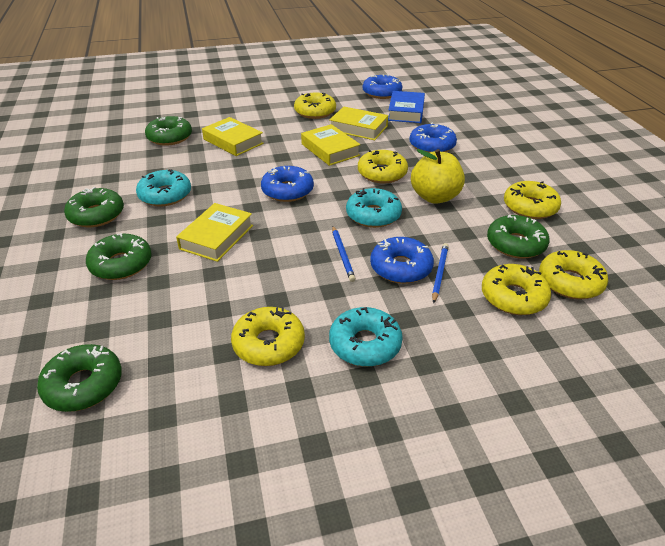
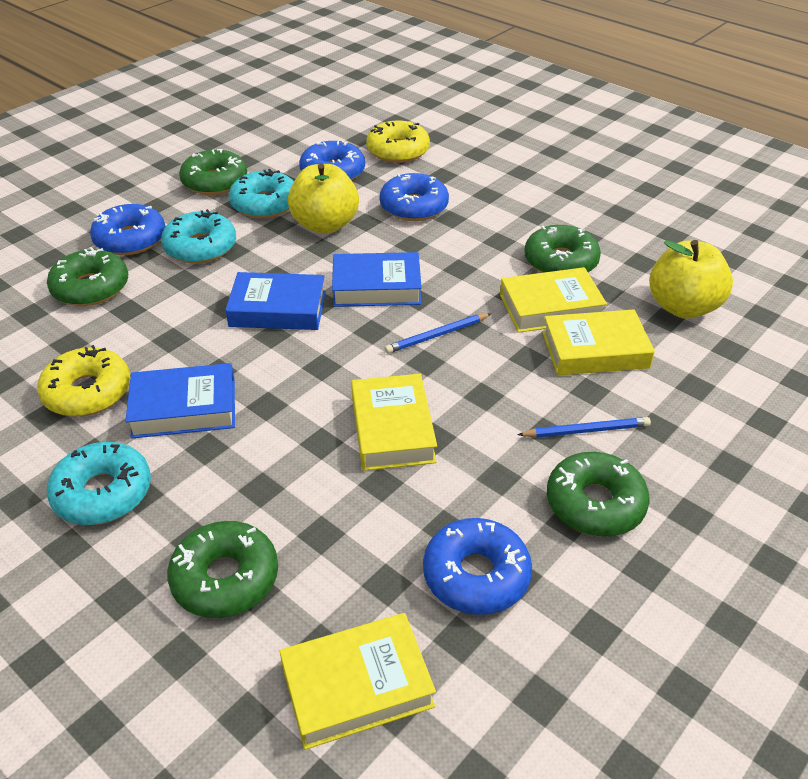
blue book: [388,91,425,123] = 1 -> [125,363,235,439] [225,272,326,330] [332,252,422,307] = 3
yellow apple: [411,149,465,204] = 1 -> [288,163,359,234] [649,240,733,319] = 2
yellow donut: [231,307,305,366] [294,93,336,119] [358,150,408,184] [482,264,551,315] [504,181,561,219] [539,250,608,299] = 6 -> [37,345,130,417] [366,121,430,163] = 2

